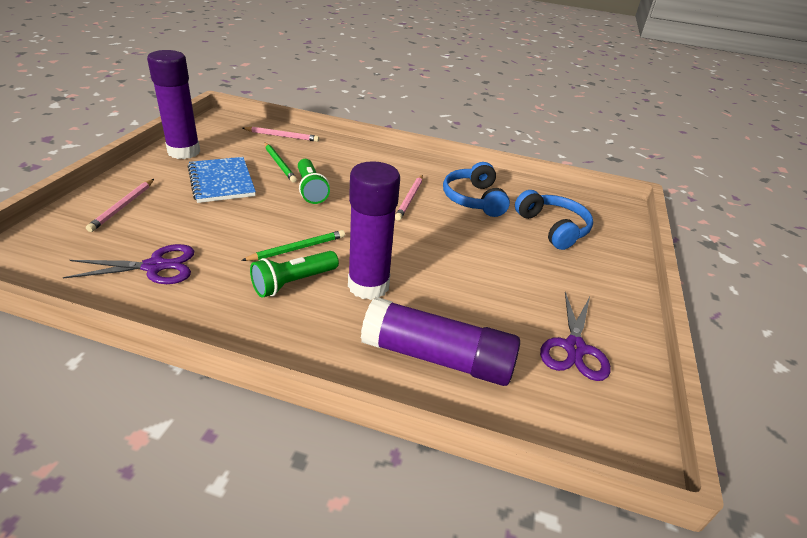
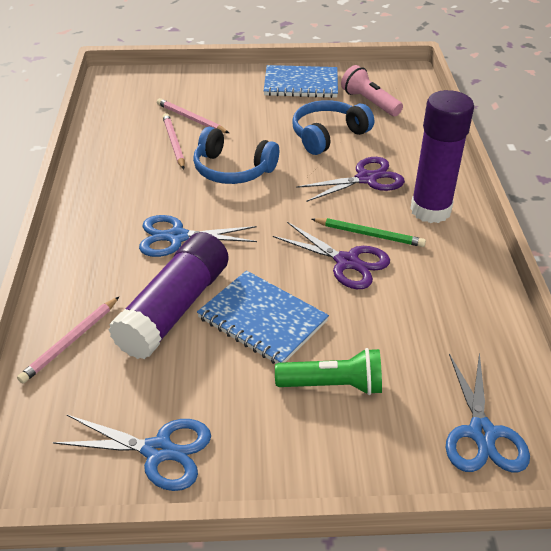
blue notebook: [188,157,256,203] = 1 -> [197,270,329,364] [264,65,338,98] = 2
blue scissors: none = 0 -> [53,415,211,491] [139,215,257,257] [446,352,530,472] = 3
green flashlight: [250,251,339,298] [298,159,330,204] = 2 -> [275,348,382,395] = 1
green pencil: [241,230,345,261] [264,142,297,183] = 2 -> [311,218,426,247] = 1
pink flashlight: none = 0 -> [341,65,403,116] = 1
purple glue stick: [147,50,200,159] [348,161,400,300] [361,297,520,386] = 3 -> [108,232,229,359] [410,90,474,223] = 2

